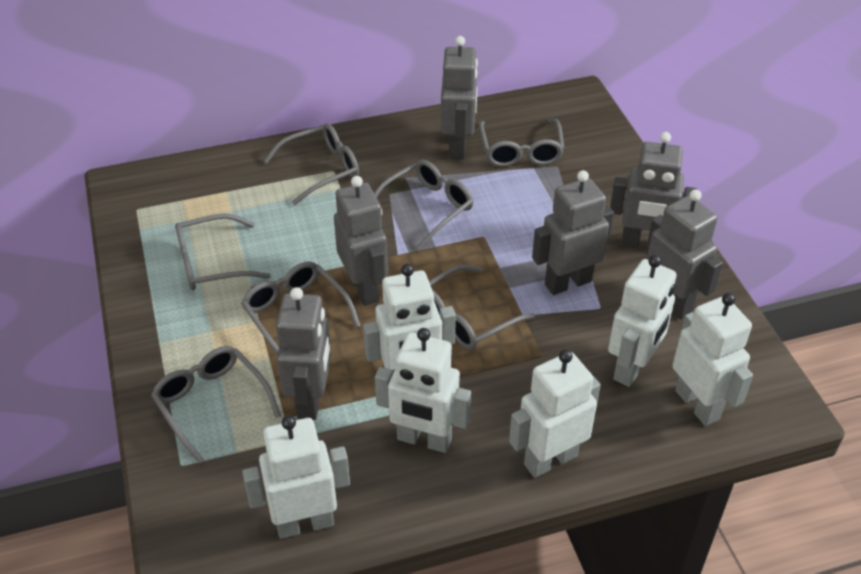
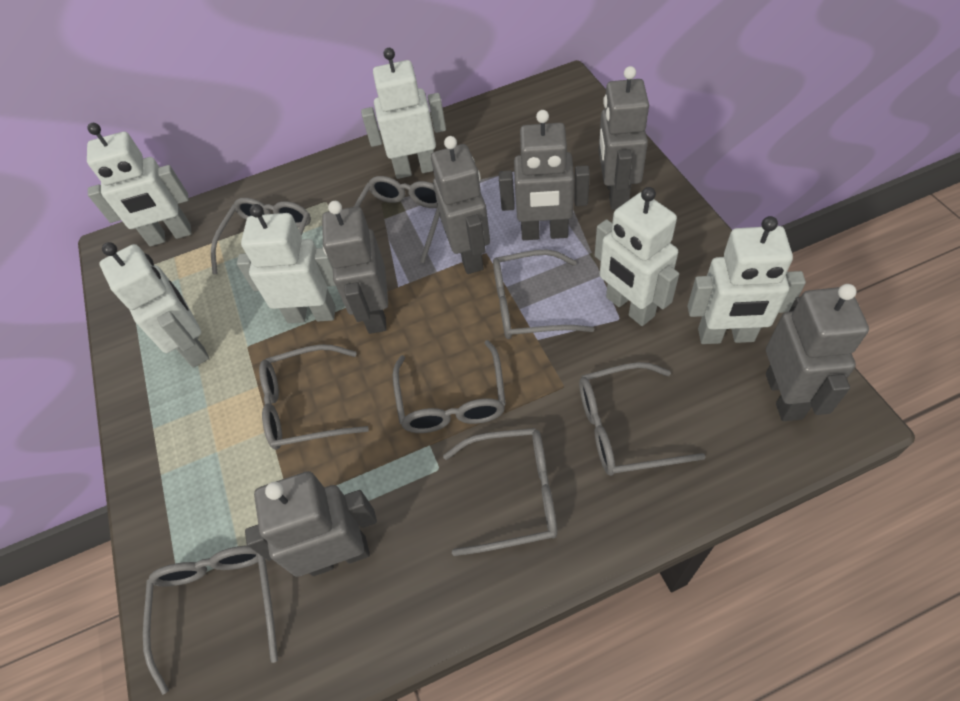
grey glasses: [151,346,281,464] [175,214,271,290] [241,261,361,354] [264,123,359,205] [374,159,474,249] [429,264,535,350] [479,119,565,167] = 7 -> [143,545,278,695] [211,198,311,274] [259,344,369,450] [354,176,440,263] [393,340,506,433] [443,428,557,556] [493,249,594,339] [579,362,706,476] = 8

